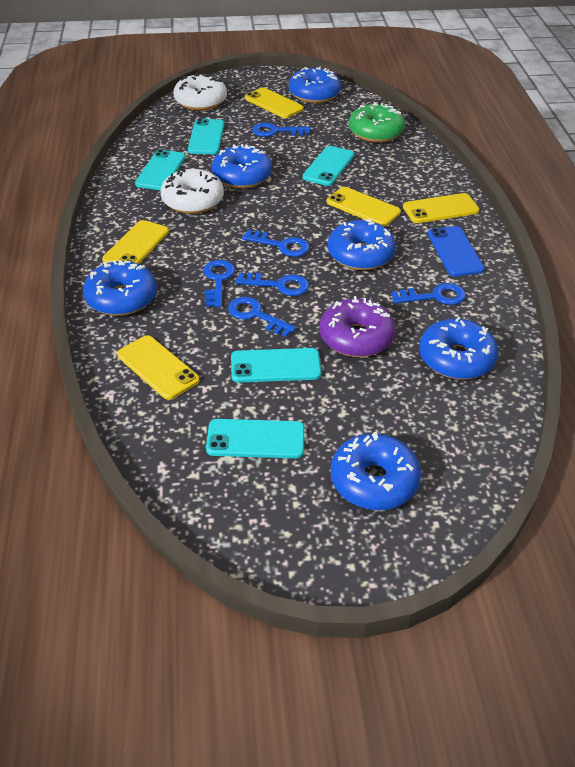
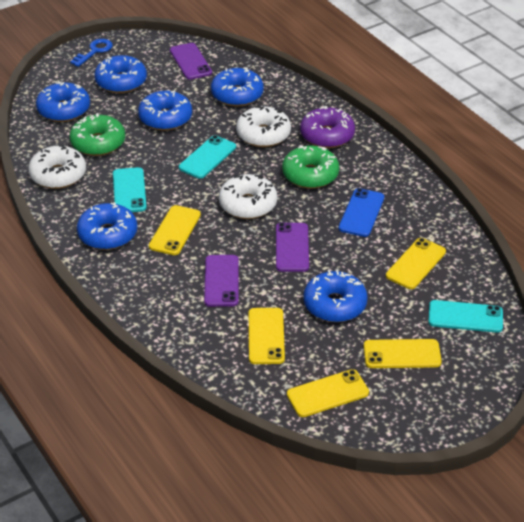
blue key: [203,260,235,307] [228,297,296,337] [235,273,309,296] [242,230,310,257] [252,123,311,137] [392,283,466,305] = 6 -> [70,39,113,67] = 1
green donut: [349,102,405,143] = 1 -> [70,113,125,156] [282,145,339,189] = 2
purple phone: none = 0 -> [170,43,212,80] [204,255,239,307] [276,223,309,272] = 3
turquoise phone: [135,149,186,190] [188,118,224,154] [206,419,305,458] [231,348,321,383] [302,146,355,186] = 5 -> [113,167,147,212] [179,135,236,179] [428,300,503,333] = 3
white donut: [161,168,224,214] [173,73,227,111] = 2 -> [28,144,86,189] [219,174,277,219] [236,105,291,147] = 3

